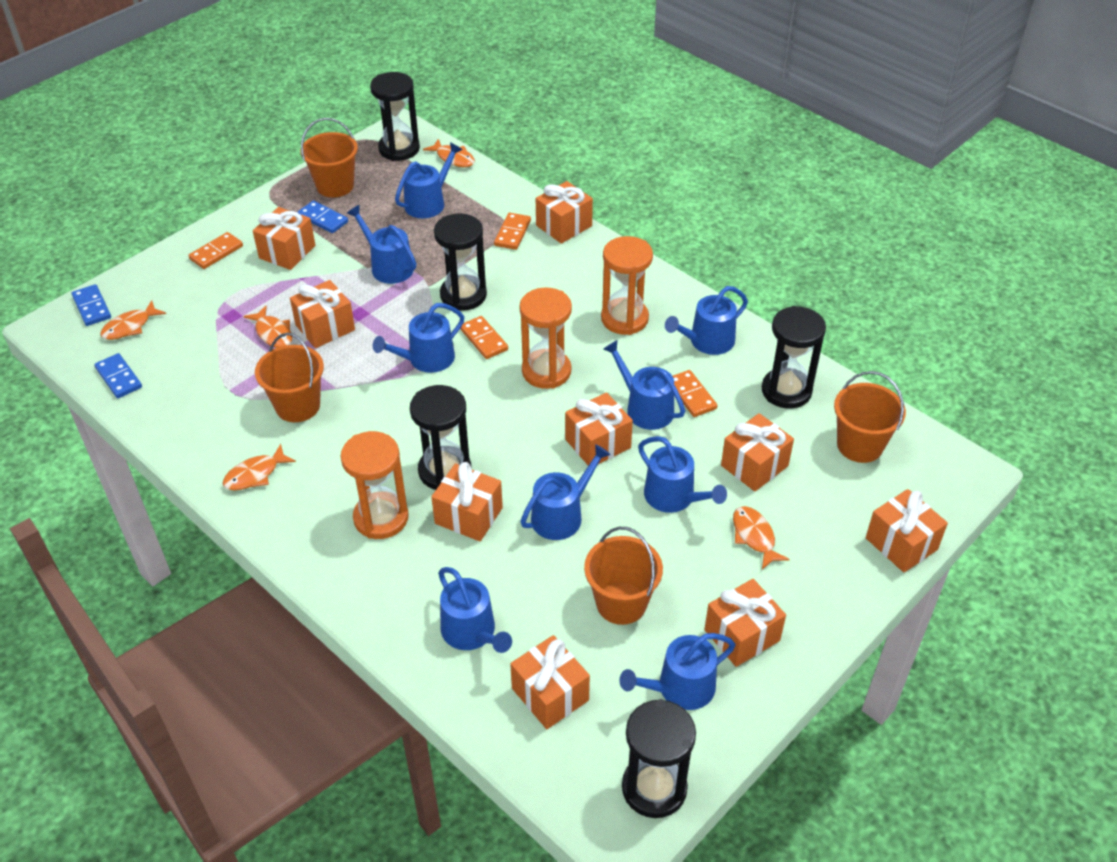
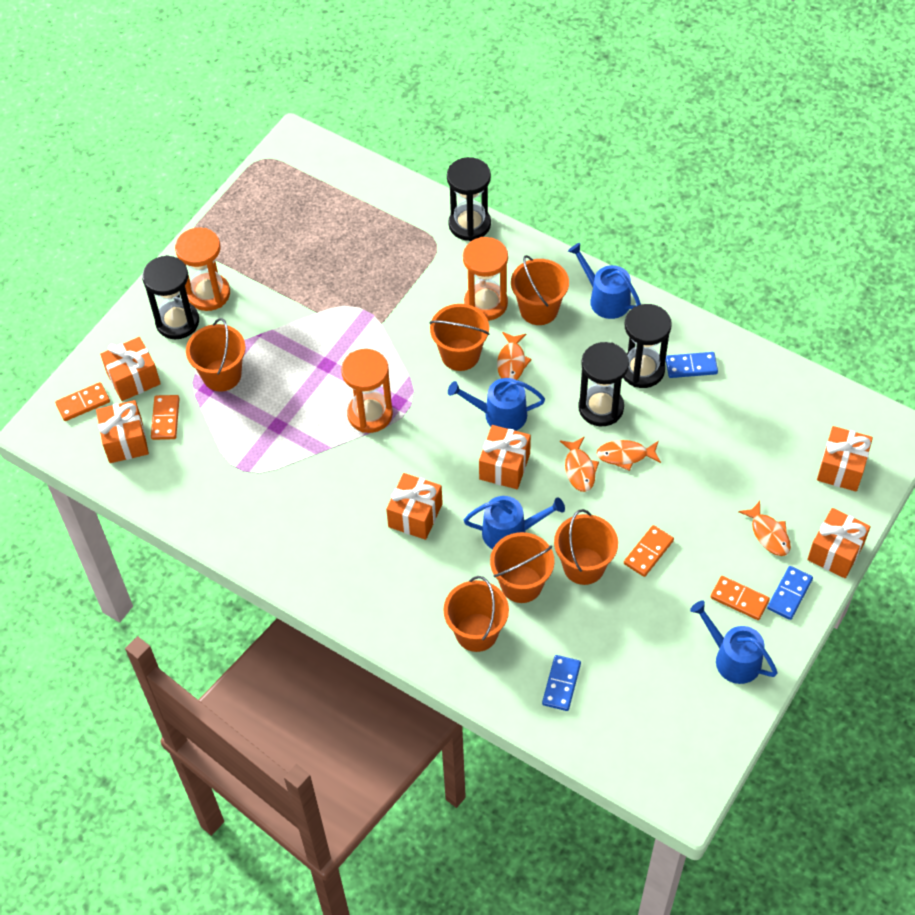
black hourglass: [370,72,420,161] [410,385,471,490] [434,213,487,311] [622,699,696,818] [762,306,826,409] = 5 -> [142,255,199,340] [447,157,491,241] [578,342,629,426] [623,304,672,388] = 4
blue watering can: [347,205,416,284] [373,303,464,373] [395,142,463,218] [438,567,512,653] [520,444,611,540] [603,340,685,430] [620,633,736,710] [638,436,727,513] [665,286,748,355] = 9 -> [448,378,545,431] [464,496,565,549] [568,243,641,319] [690,600,778,684] = 4
orange bucket: [255,333,324,422] [300,118,358,198] [584,527,663,625] [834,371,906,463] = 4 -> [186,318,245,392] [430,304,490,371] [444,576,509,652] [490,532,555,603] [511,255,569,325] [554,509,618,585] = 6
orange fish: [100,300,166,340] [223,444,296,490] [243,306,292,348] [423,139,475,167] [733,506,790,569] = 5 -> [497,332,532,380] [560,437,599,492] [596,440,661,471] [738,501,791,556] = 4
orange gift: [253,207,316,270] [290,280,355,348] [431,462,503,541] [510,635,590,729] [536,181,593,244] [565,392,633,466] [704,579,786,667] [721,413,794,491] [866,489,948,573] = 9 -> [96,400,149,463] [100,337,161,401] [386,473,443,540] [479,425,531,489] [807,508,871,578] [817,426,873,492] = 6

